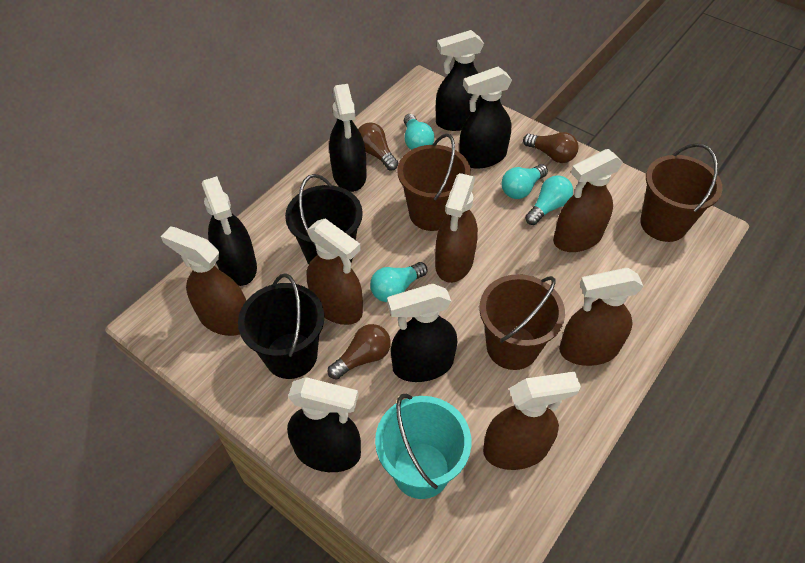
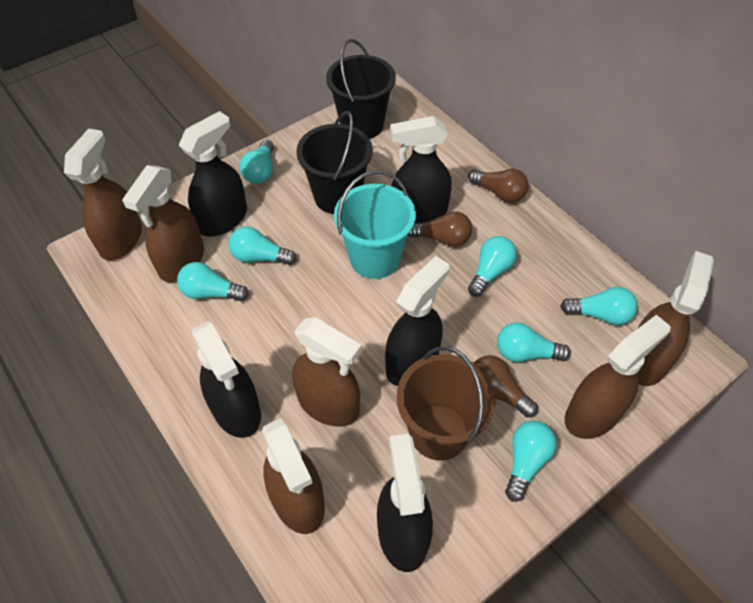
black spray bottle: [202,176,257,286] [287,377,361,472] [329,84,367,192] [387,284,457,382] [436,30,484,131] [459,66,512,169] = 6 -> [179,111,247,237] [192,321,261,438] [377,434,433,572] [385,256,450,386] [391,116,452,223] = 5
brown bucket: [397,133,471,231] [479,274,565,370] [640,143,723,242] = 3 -> [397,346,495,461] = 1
turquoise light bulb: [370,262,427,302] [404,114,434,150] [501,164,548,199] [525,175,573,225] = 4 -> [177,262,249,301] [229,226,297,265] [240,140,274,184] [468,236,517,297] [497,322,571,362] [505,421,557,502] [560,287,638,325] = 7

